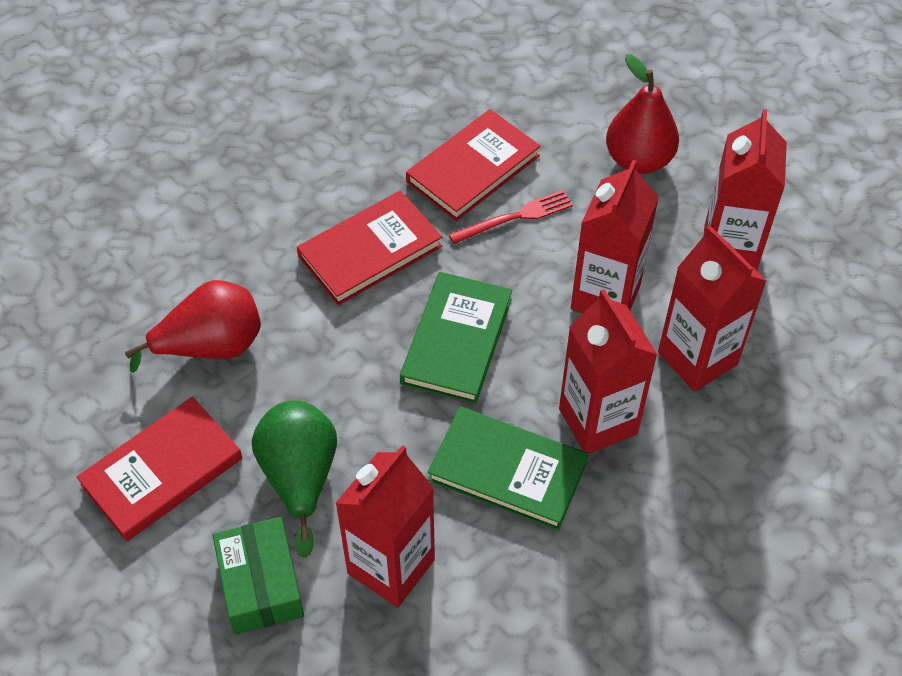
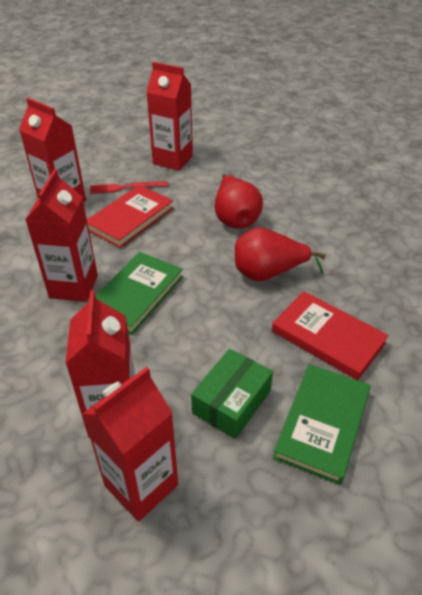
green pear: [252,400,337,558] = 1 -> none = 0
red book: [76,397,242,542] [297,190,442,306] [406,109,541,221] = 3 -> [87,185,174,248] [272,291,389,380] = 2

